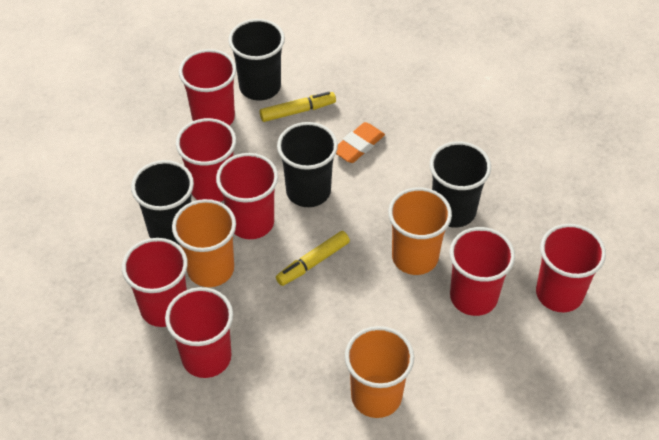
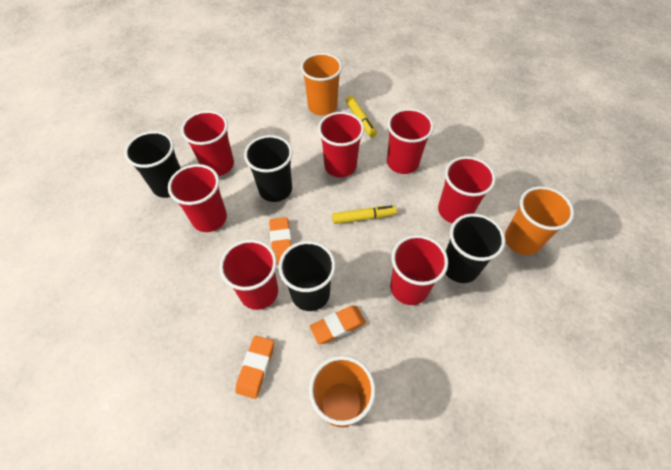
orange eraser: [336,122,385,163] = 1 -> [236,336,274,399] [269,217,292,264] [310,306,366,344] = 3

